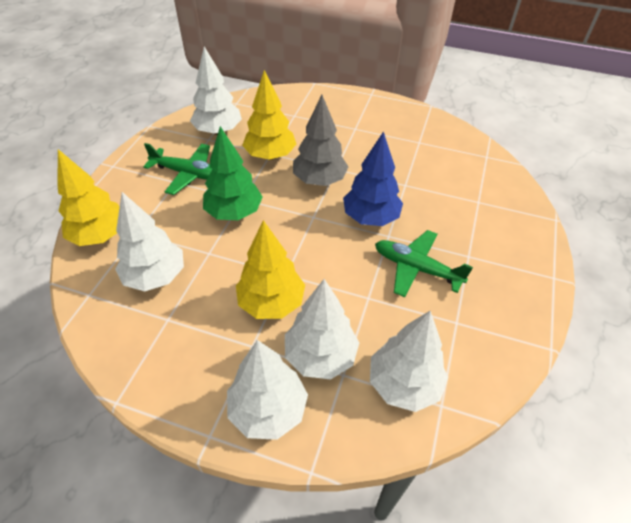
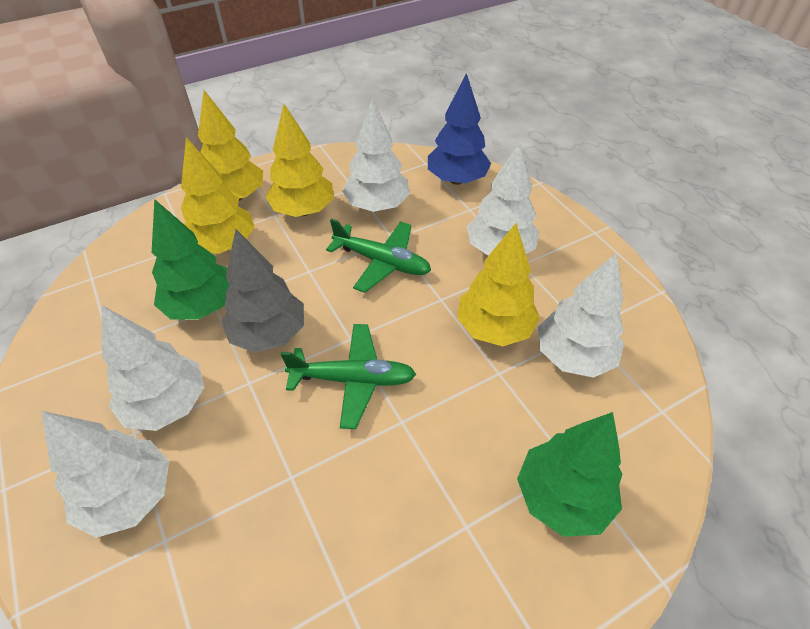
green tree: [203,126,263,220] = 1 -> [152,199,229,320] [517,412,622,537] = 2
yellow tree: [58,149,120,246] [236,220,305,319] [242,70,296,160] = 3 -> [181,137,255,254] [198,90,263,201] [265,104,334,217] [457,223,540,346] = 4

